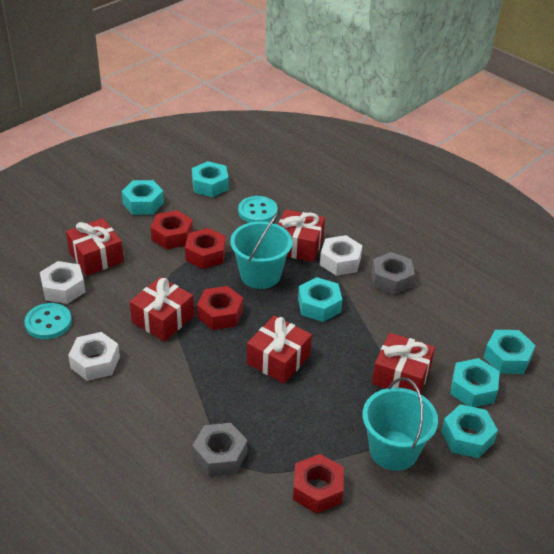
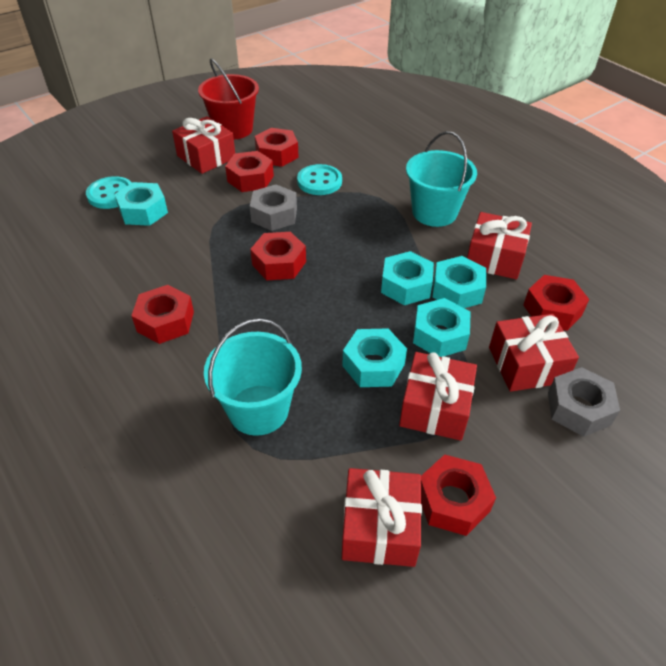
red bucket: none = 0 -> [198,58,259,140] = 1
red nut: [150,210,193,250] [185,228,226,269] [197,286,243,330] [293,454,344,514] = 4 -> [131,285,194,344] [225,151,274,192] [250,232,306,280] [255,128,299,167] [421,455,496,536] [523,275,589,331] = 6
turquoise nut: [122,180,164,215] [192,161,229,197] [298,277,342,322] [441,404,498,458] [450,358,500,407] [483,330,536,374] = 6 -> [114,182,168,226] [342,328,407,387] [381,251,434,305] [413,298,470,357] [432,256,486,308] = 5
white nut: [40,261,85,304] [68,332,120,381] [320,235,363,276] = 3 -> none = 0

